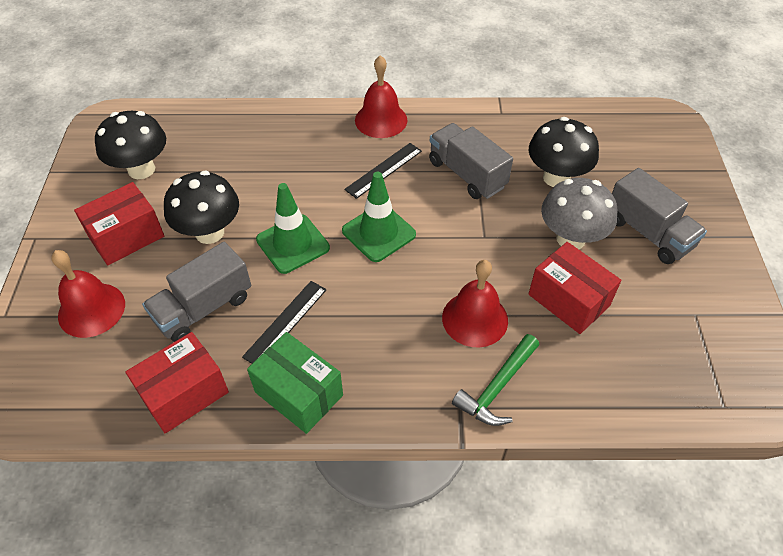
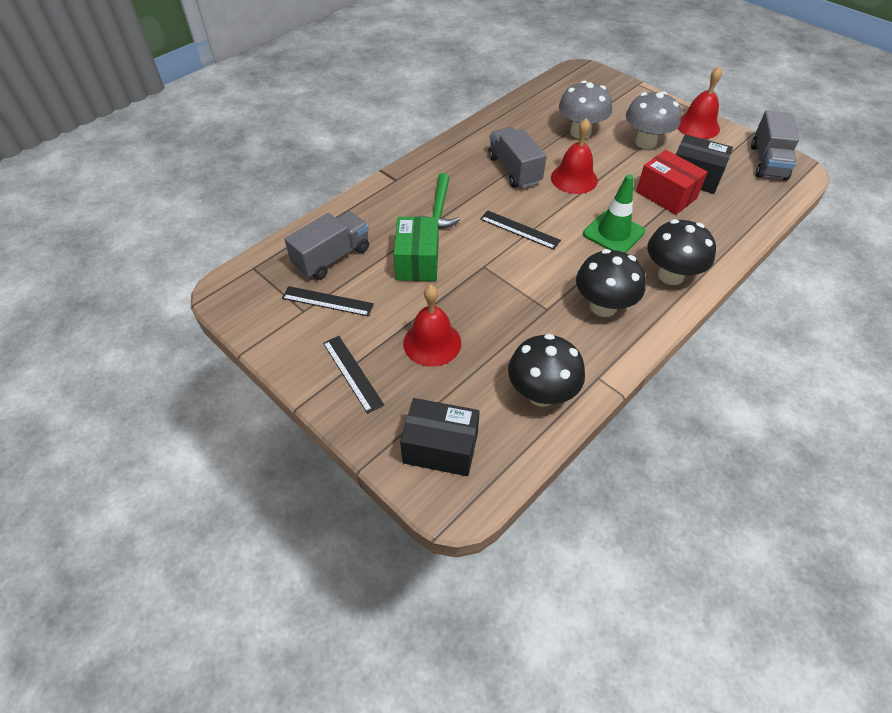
black box: none = 0 -> [400,398,480,476] [676,134,733,194] = 2
black ruler: [242,281,327,364] [344,143,422,199] = 2 -> [282,286,374,316] [323,336,384,414] [480,210,561,250] = 3
green traffic cone: [256,183,330,274] [342,172,416,262] = 2 -> [583,174,645,253] = 1
grey mushroom: [541,178,617,249] = 1 -> [559,81,612,139] [626,91,681,149] = 2
red box: [74,182,164,265] [125,332,229,433] [529,242,621,334] = 3 -> [636,150,708,215] = 1

